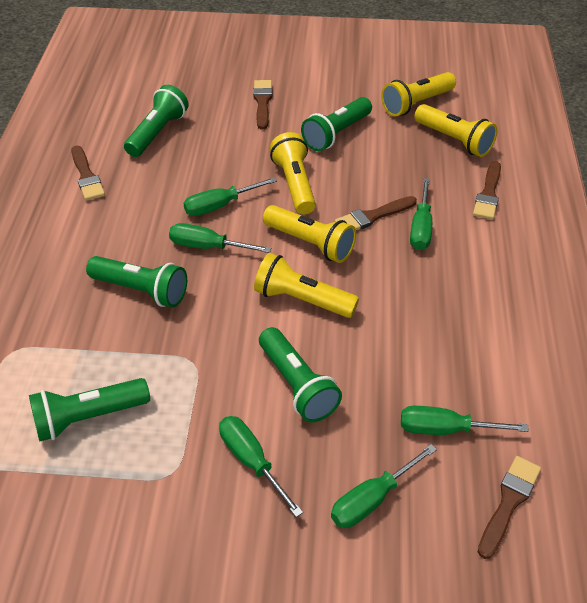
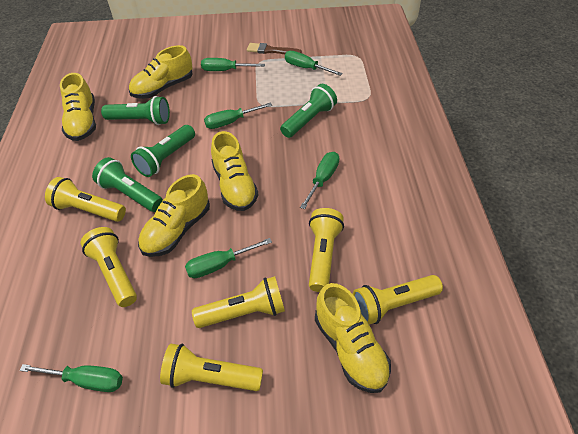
brown brush: [71,145,105,201] [253,80,272,129] [335,196,417,230] [473,161,501,220] [478,456,541,559] = 5 -> [247,43,302,54] = 1
green flashlight: [29,378,150,442] [86,256,187,307] [124,85,189,157] [259,327,342,422] [301,97,372,151] = 5 -> [92,157,163,212] [101,96,170,125] [131,125,195,177] [280,84,337,138] = 4
yellow flashlight: [254,253,359,318] [263,205,356,263] [270,132,316,214] [381,72,456,117] [414,104,498,157] = 5 -> [45,177,126,222] [80,227,137,307] [160,344,263,391] [192,276,285,328] [309,208,344,292] [353,275,443,325] = 6
yellow shoe: none = 0 -> [60,73,96,141] [129,45,193,99] [138,174,210,257] [211,131,258,211] [315,283,391,393] = 5

